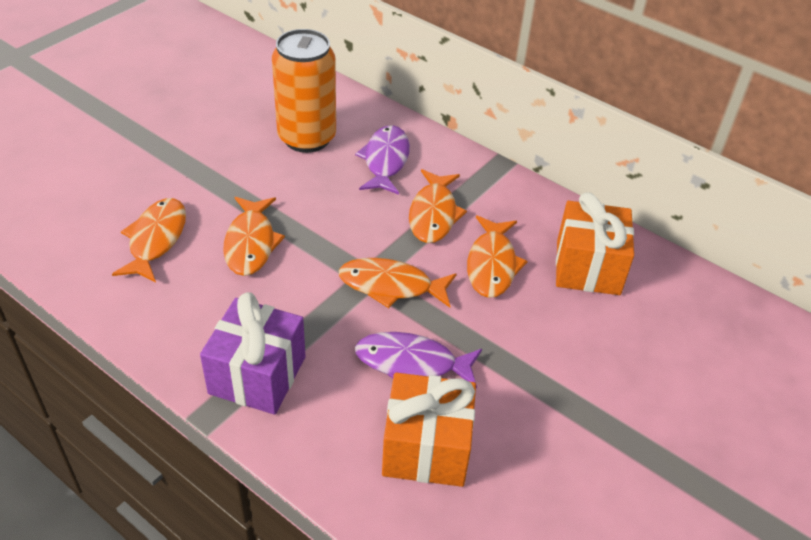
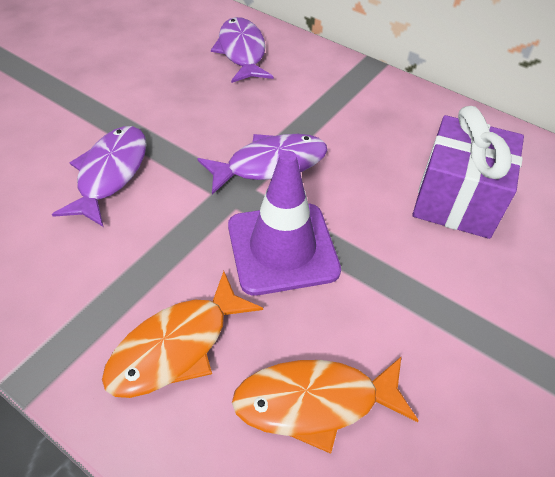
orange can: [272,29,336,153] = 1 -> none = 0
orange fish: [112,198,186,282] [223,197,285,276] [339,258,457,308] [409,169,467,243] [467,215,528,298] = 5 -> [102,271,263,398] [232,357,419,454] = 2
orange gift: [382,373,476,487] [556,192,634,295] = 2 -> none = 0
purple fish: [355,125,410,195] [355,332,482,389] = 2 -> [52,126,147,227] [197,134,328,195] [211,17,274,83] = 3
purple traffic cone: none = 0 -> [228,151,341,296] = 1

